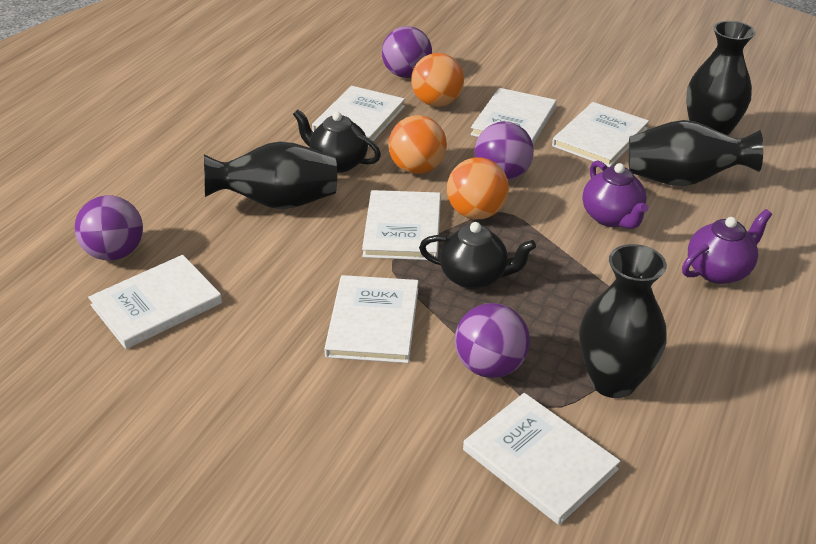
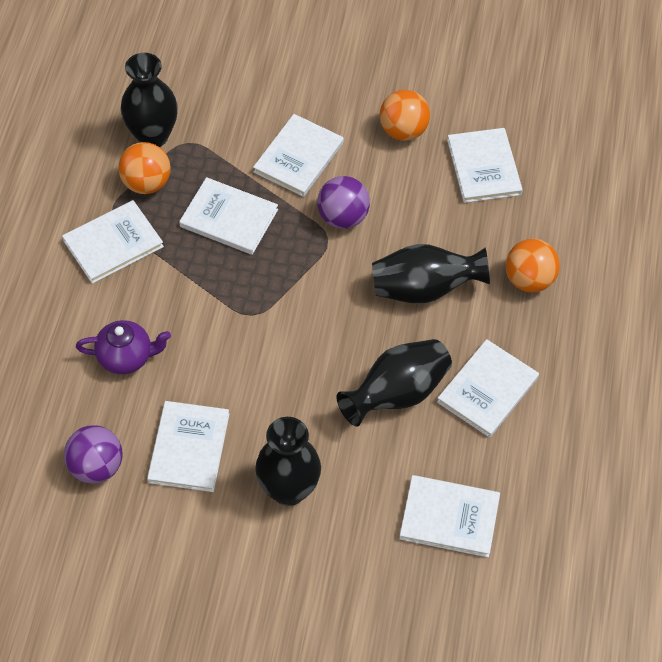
black teapot: [293,110,381,173] [419,222,536,289] = 2 -> none = 0
purple ball: [75,195,143,260] [382,26,432,78] [455,303,530,378] [474,122,534,181] = 4 -> [64,425,123,484] [317,176,370,229] = 2
purple teapot: [582,160,648,229] [682,209,772,284] = 2 -> [76,320,171,374] = 1

